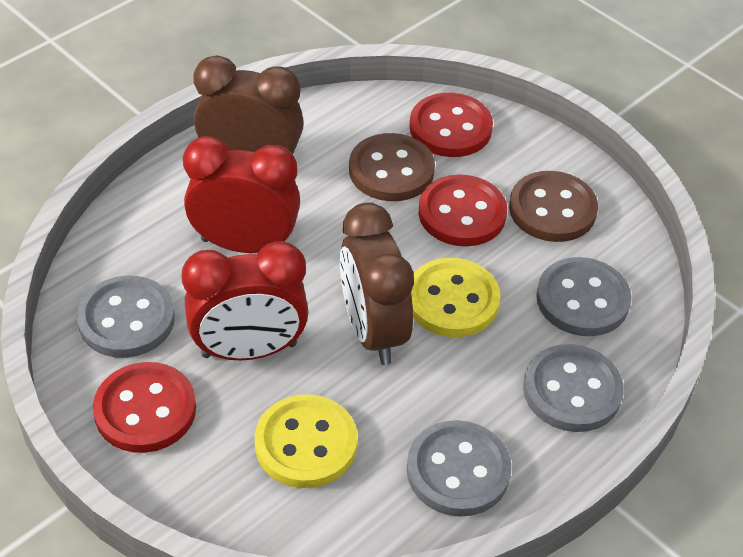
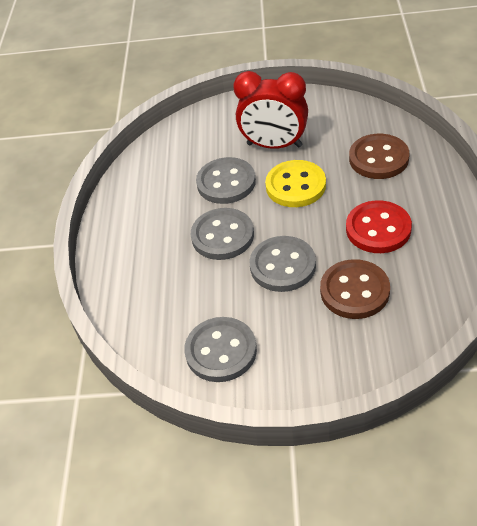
brown clock: [193,55,304,154] [340,202,414,365] = 2 -> none = 0
red button: [93,362,196,453] [409,93,493,157] [419,175,507,246] = 3 -> [346,200,412,253] = 1
red clock: [182,241,309,360] [183,136,300,253] = 2 -> [233,71,308,149] = 1
yellow button: [255,394,358,488] [411,258,500,337] = 2 -> [265,160,326,207] = 1

